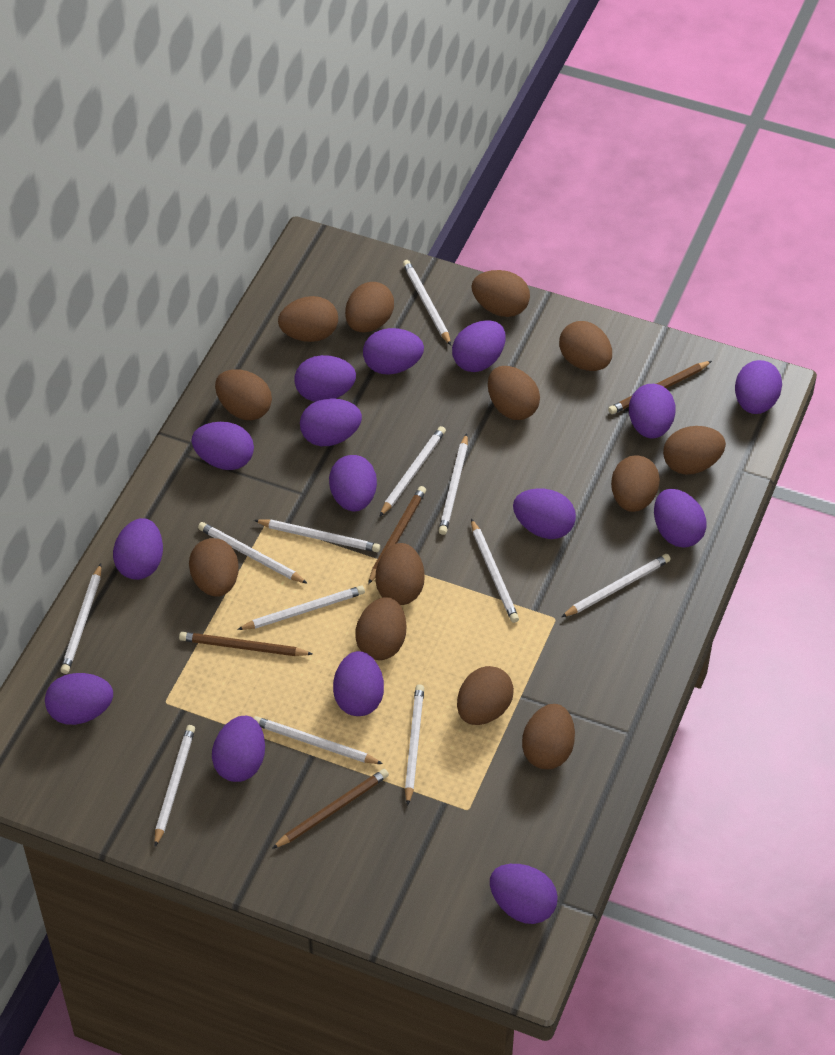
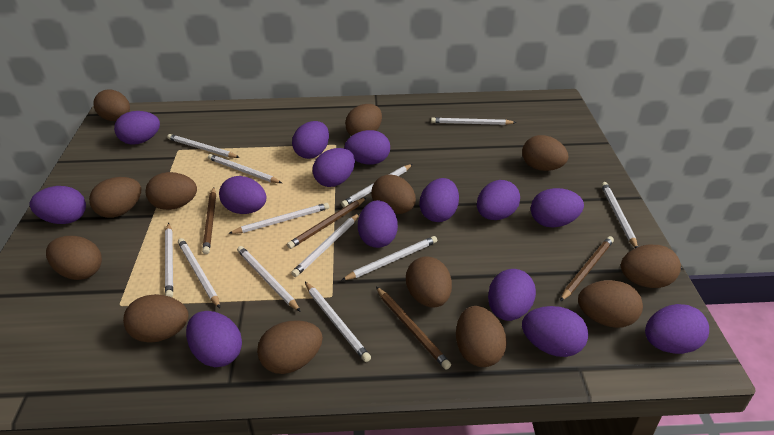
purple egg: [45,673,113,725] [113,518,163,580] [191,422,254,470] [212,716,265,782] [295,355,356,402] [300,398,362,446] [329,455,377,511] [333,651,384,716] [363,328,424,375] [452,320,506,372] [490,864,558,924] [513,489,576,539] [629,384,676,438] [654,489,707,548] [735,360,782,414] = 15 -> [30,186,86,224] [114,111,160,145] [186,311,242,367] [219,176,266,214] [292,121,329,159] [313,148,355,187] [344,130,390,165] [358,200,398,248] [419,178,459,222] [477,180,520,220] [488,269,536,321] [522,306,588,357] [531,188,584,227] [645,304,709,354] = 14

